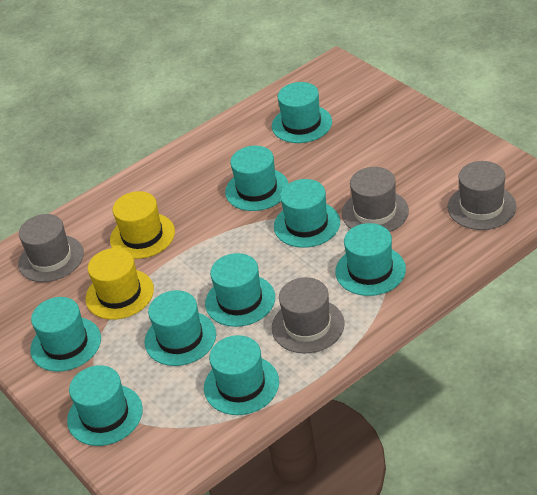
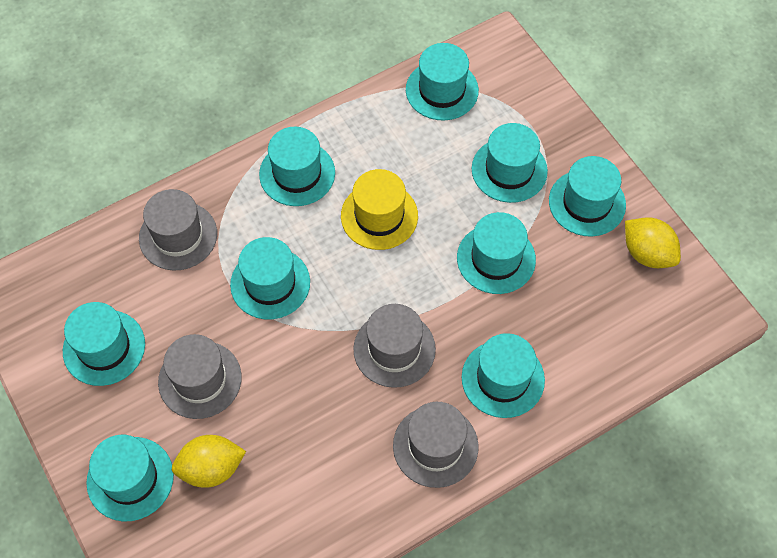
yellow hat: [86,248,154,320] [110,191,175,259] = 2 -> [341,169,418,250] = 1
yellow lemon: none = 0 -> [172,435,246,488] [625,217,681,268] = 2

